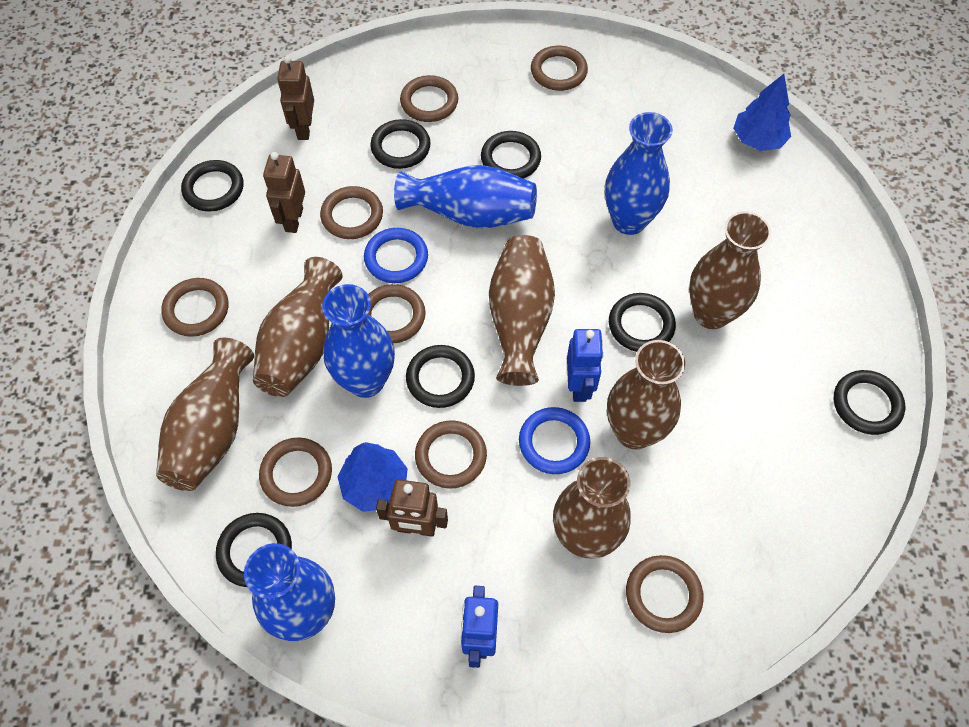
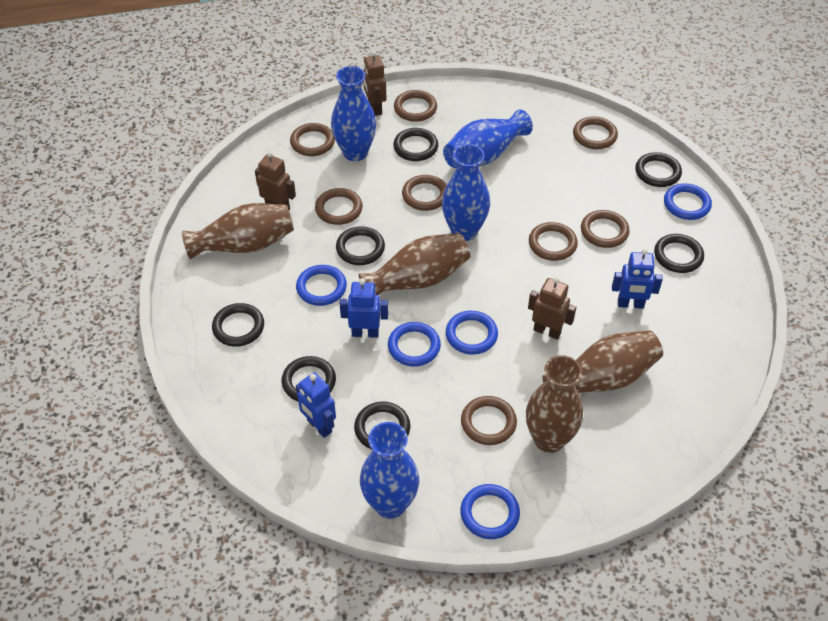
blue ring: [364,228,428,283] [519,407,590,474] = 2 -> [296,265,347,306] [388,322,441,366] [446,311,498,354] [460,484,520,539] [664,183,712,220] = 5
blue robot: [461,586,498,668] [567,329,604,402] = 2 -> [296,372,336,438] [340,278,388,338] [612,249,663,309] = 3
blue tree: [337,442,408,512] [733,74,791,151] = 2 -> none = 0
brown vase: [156,338,254,491] [253,257,343,397] [489,235,555,386] [553,457,631,558] [607,340,685,449] [689,211,771,329] = 6 -> [182,203,294,260] [358,233,471,295] [526,355,583,453] [542,330,663,393] = 4

